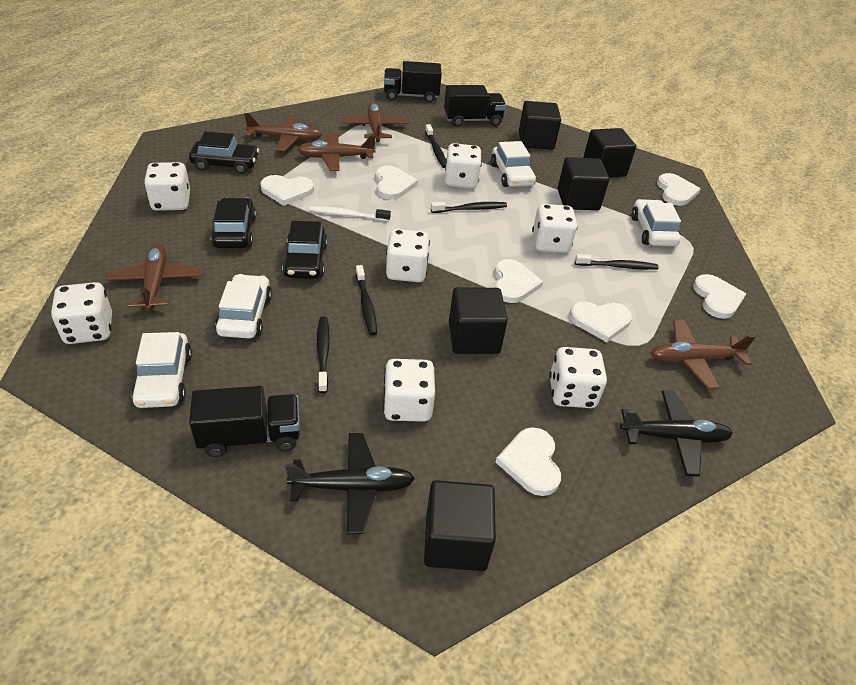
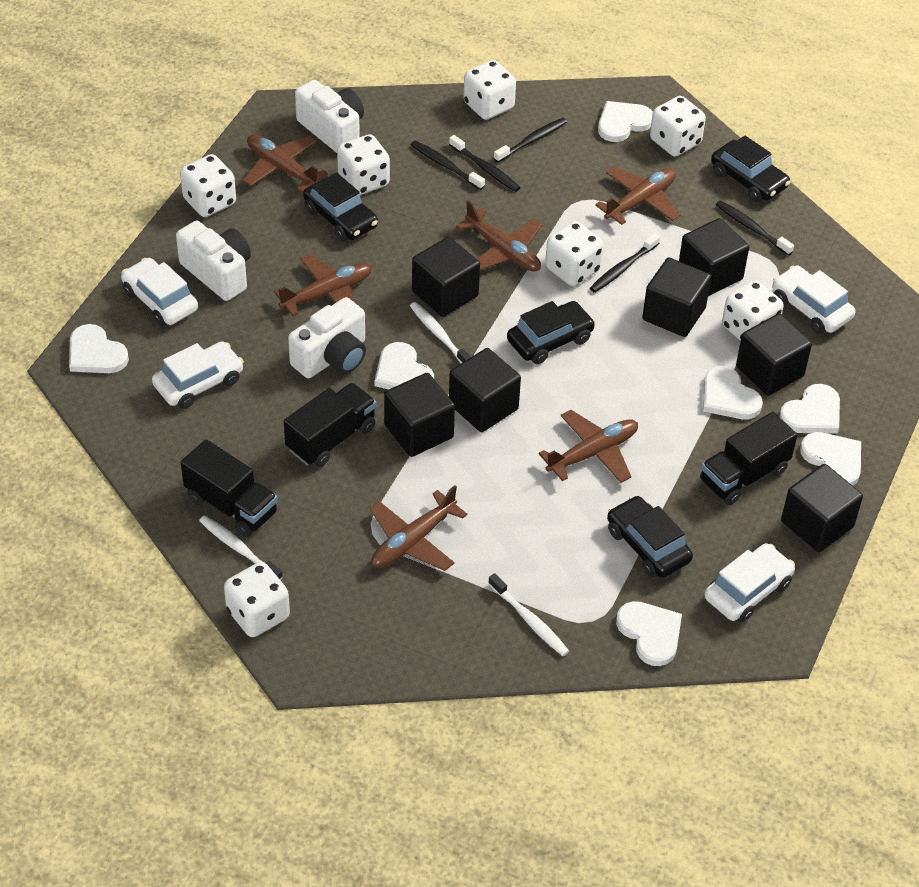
black car: [189,131,259,174] [211,198,256,248] [282,221,328,279] = 3 -> [303,172,378,241] [507,301,595,364] [607,495,693,578] [711,136,791,202] = 4
black cube: [424,480,496,571] [449,287,508,354] [519,101,561,150] [557,157,609,210] [583,128,636,177] = 5 -> [384,373,455,457] [412,237,480,317] [449,348,521,432] [642,258,711,337] [679,218,749,296] [736,314,812,396] [781,464,863,552] = 7
black plane: [285,433,415,534] [620,390,733,477] = 2 -> none = 0
brown plane: [105,243,202,311] [244,113,322,151] [297,132,376,171] [342,102,409,142] [651,320,756,390] = 5 -> [243,134,328,192] [274,254,372,316] [370,485,467,571] [456,200,542,272] [539,410,638,483] [595,167,681,225] = 6
white camera: none = 0 -> [176,221,251,301] [288,297,366,378] [295,80,364,153] = 3
white toothbrush: [309,206,391,221] = 1 -> [199,515,283,580] [410,302,471,363] [488,573,569,656] = 3

